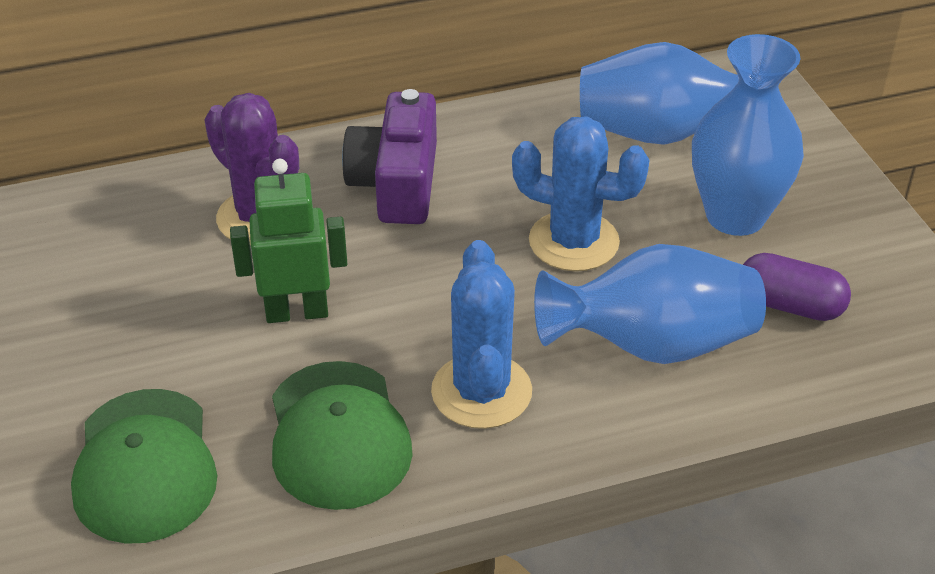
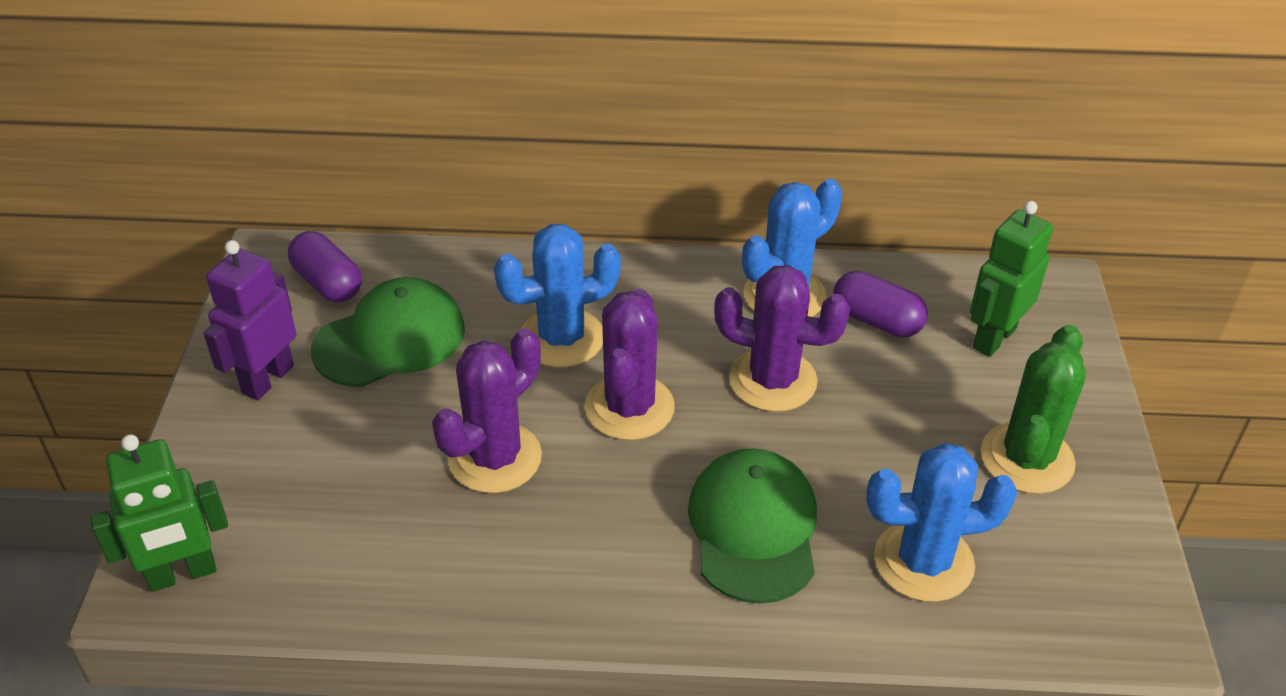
blue cactus: [431,240,532,429] [512,117,649,271] = 2 -> [494,224,621,368] [742,179,843,317] [866,443,1017,602] = 3
blue vase: [534,244,766,364] [580,42,739,145] [692,34,804,236] = 3 -> none = 0
green cactus: none = 0 -> [981,325,1086,494] = 1
green robot: [230,159,347,323] = 1 -> [90,434,228,592] [970,201,1053,357] = 2
purple cactus: [204,93,299,246] = 1 -> [432,328,542,493] [585,289,675,440] [714,265,850,412] = 3
purple camera: [342,89,437,224] = 1 -> none = 0
purple capsule: [743,253,851,321] = 1 -> [288,231,362,302] [833,271,928,338] = 2
purple robot: none = 0 -> [204,240,296,400] = 1

